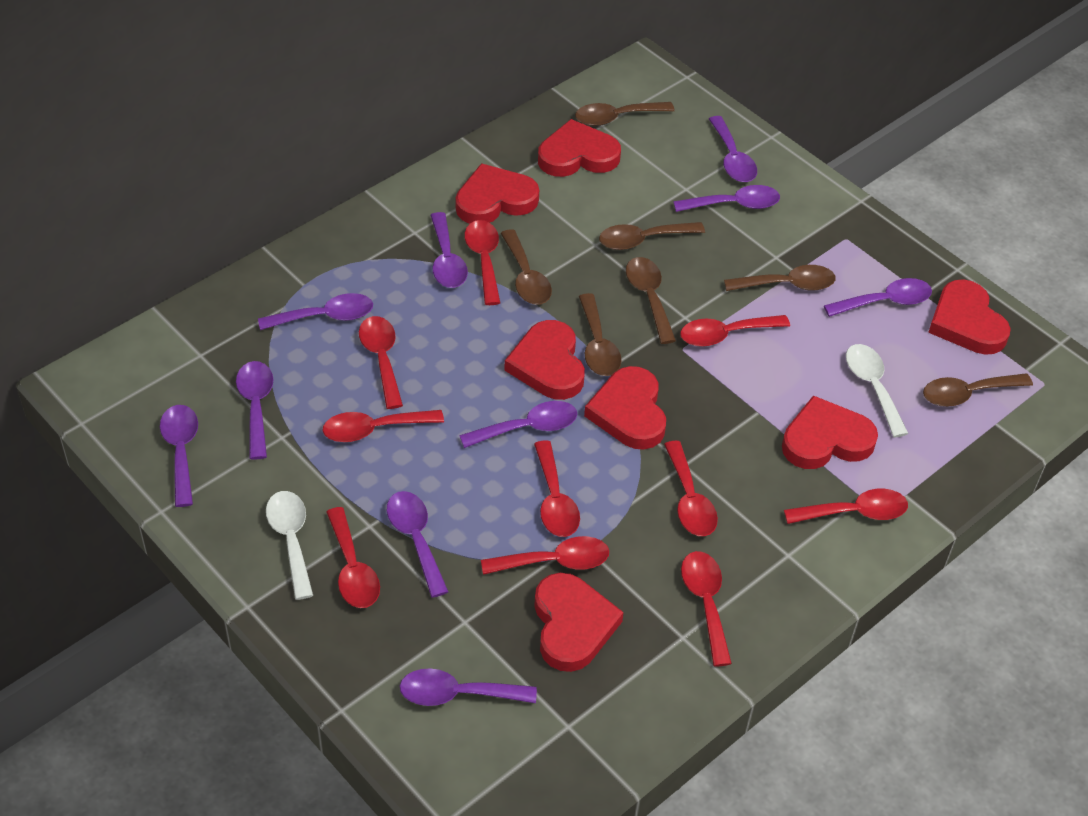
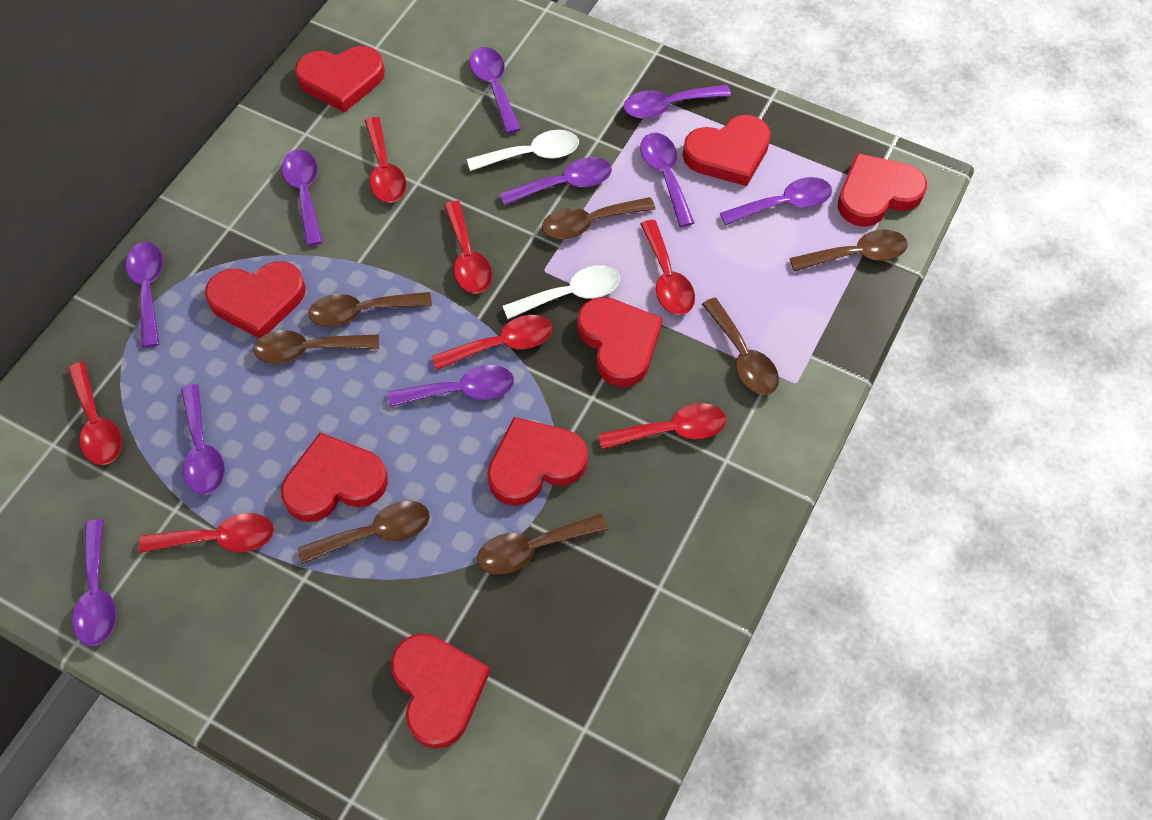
red heart: [456,163,539,224] [504,320,585,400] [534,573,624,672] [538,119,621,177] [584,366,666,450] [782,395,878,469] [928,279,1011,355] = 7 -> [205,261,306,338] [281,433,388,522] [295,46,385,112] [391,634,490,749] [487,417,588,506] [577,297,663,387] [683,115,771,186] [838,153,927,227] = 8
red spoon: [323,410,444,442] [326,507,380,608] [359,316,403,409] [464,220,500,305] [481,536,609,575] [534,440,580,537] [664,441,718,536] [680,315,790,347] [681,551,732,666] [784,489,908,524] = 10 -> [68,362,122,465] [139,513,274,553] [365,117,406,203] [432,315,553,370] [444,201,492,294] [598,403,726,450] [641,220,695,315] = 7

